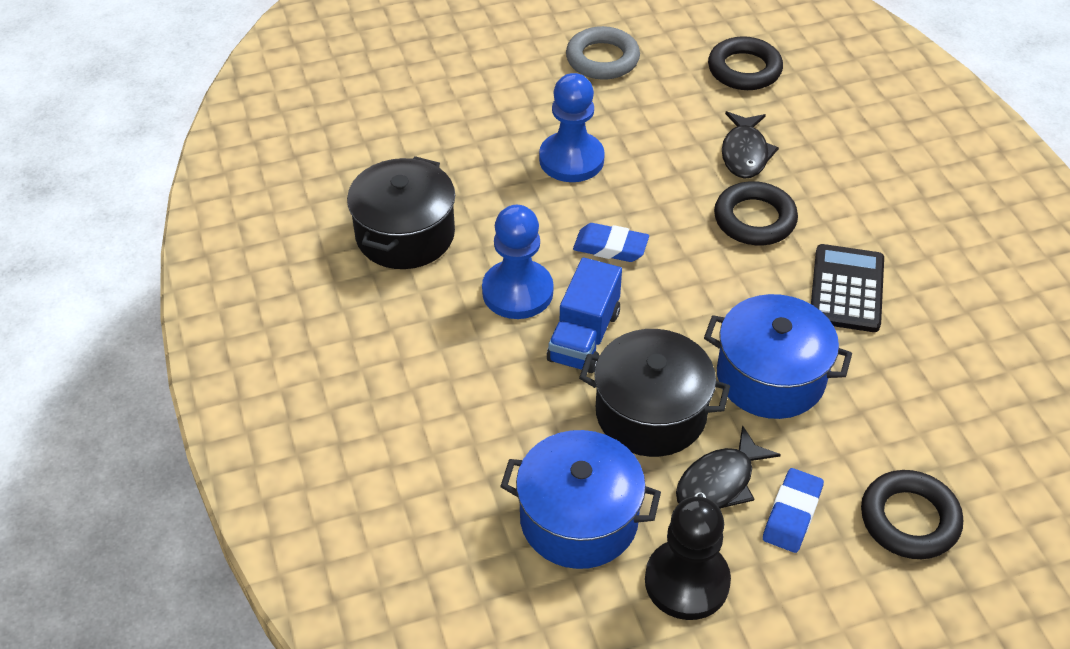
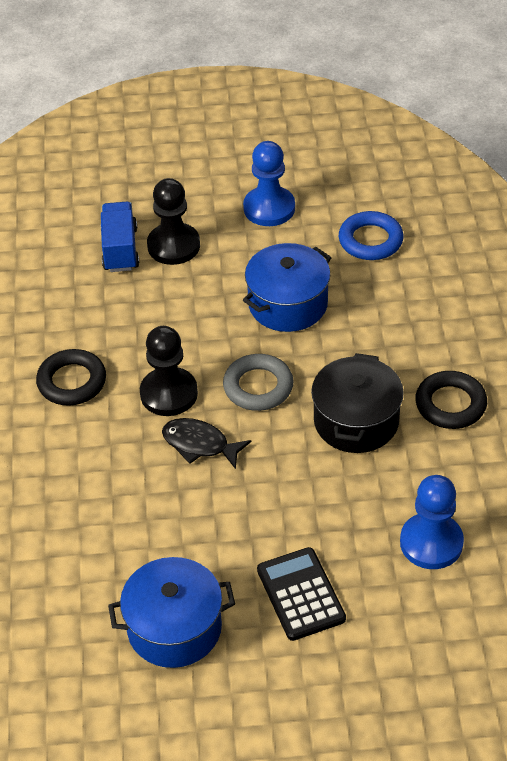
black fish: [676,425,781,509] [722,111,779,179] = 2 -> [162,418,251,469] = 1
black pawn: [645,496,731,620] = 1 -> [140,326,198,416] [147,178,200,265] = 2
black pot: [347,156,455,269] [579,329,730,457] = 2 -> [311,353,404,453] = 1
black ring: [708,36,783,90] [714,181,798,245] [861,470,963,559] = 3 -> [36,349,106,406] [415,371,487,429] = 2
blue eraser: [573,223,649,262] [763,468,824,553] = 2 -> none = 0
blue ring: none = 0 -> [339,211,404,260] = 1

